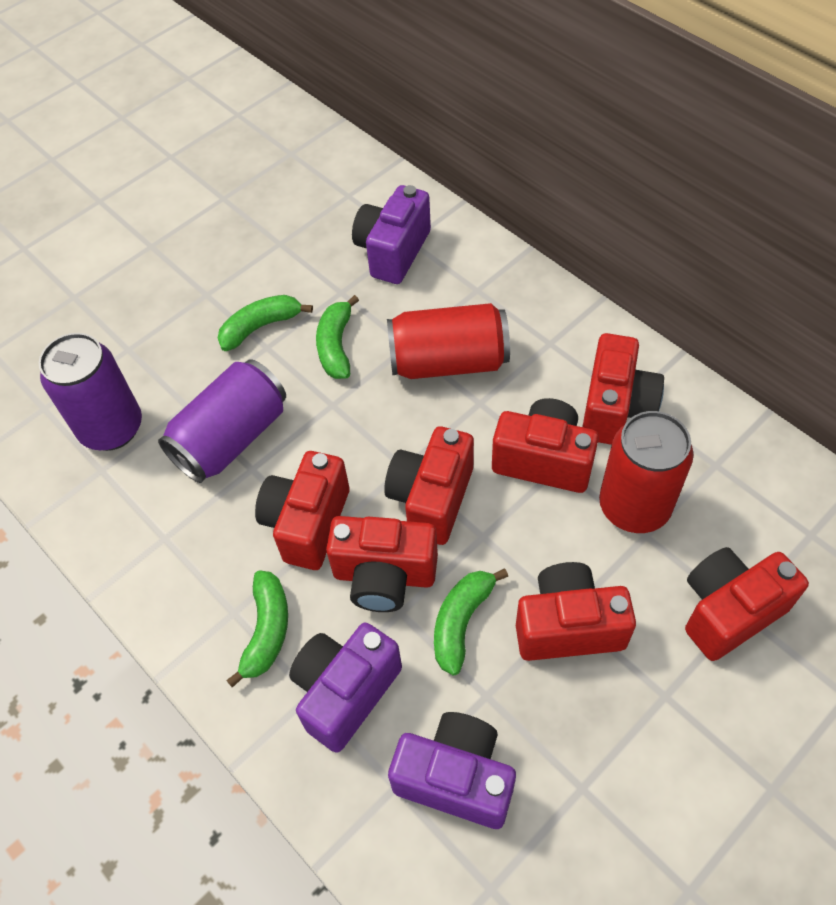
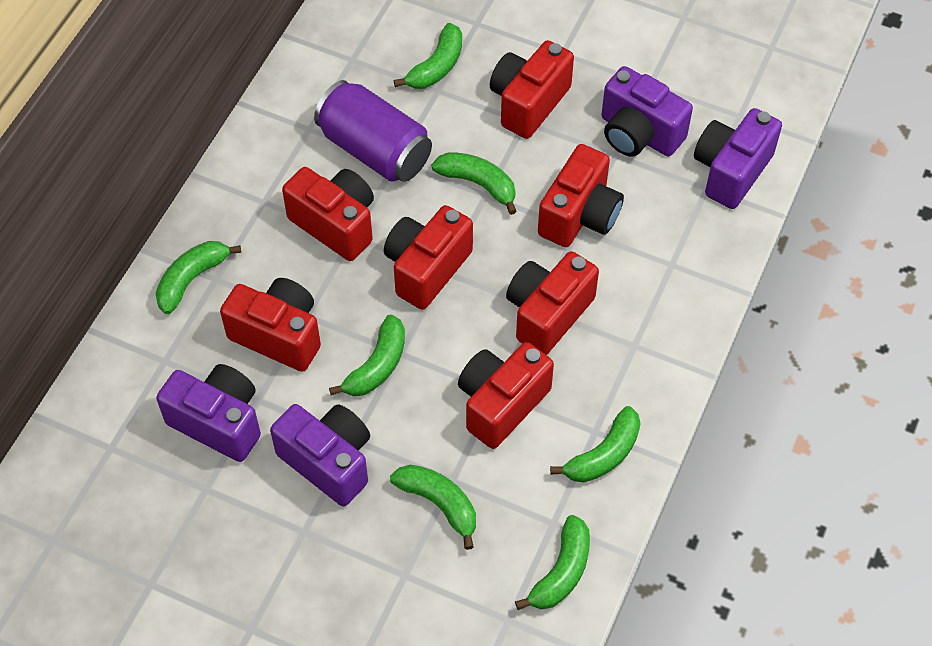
green banana: [218,295,313,351] [226,570,288,688] [316,295,359,379] [434,569,508,675] = 4 -> [156,241,241,314] [329,315,405,396] [390,465,476,550] [394,23,462,89] [431,152,517,215] [515,515,590,610] [550,406,641,483] = 7
purple camera: [289,623,402,752] [352,185,431,284] [388,712,516,829] = 3 -> [156,364,261,462] [270,404,370,506] [602,66,693,157] [694,108,782,209] = 4
purple can: [39,333,142,451] [158,359,286,483] = 2 -> [314,80,432,182] = 1
red can: [387,303,510,379] [599,411,693,533] = 2 -> none = 0

